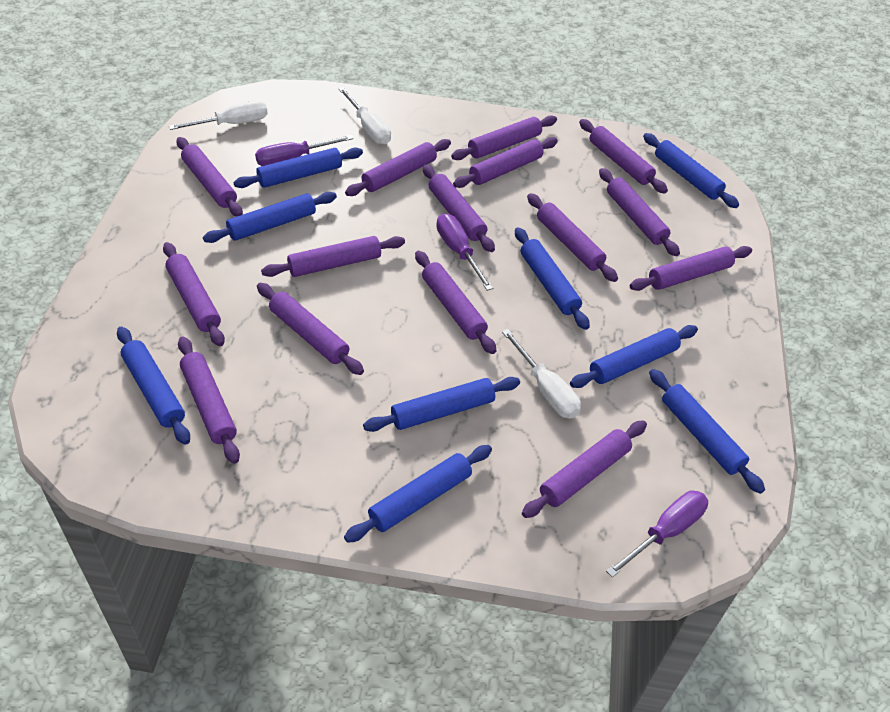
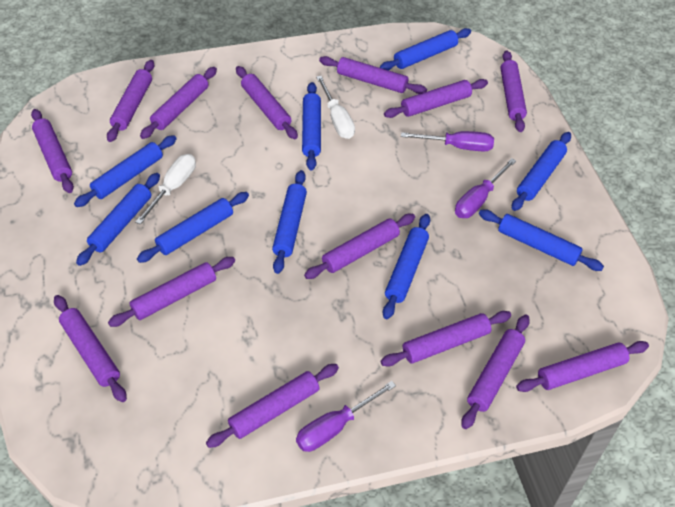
purple rolling pin: [163,242,225,346] [176,137,243,217] [178,337,240,464] [257,283,364,375] [261,236,405,277] [345,139,451,196] [415,251,497,354] [423,165,495,252] [451,115,557,160] [453,137,558,188] [522,420,647,518] [527,193,618,282] [579,119,668,193] [599,168,680,256] [630,246,752,291] = 15 -> [31,109,74,193] [54,295,127,402] [107,60,154,142] [108,257,235,327] [140,67,217,139] [206,364,339,448] [236,66,298,139] [304,214,415,279] [319,56,427,94] [381,311,511,367] [384,79,488,118] [461,315,530,429] [500,50,527,132] [516,341,649,392] = 14
white screwdriver: [169,101,268,130] [338,87,391,145] [502,329,581,419] = 3 -> [135,154,196,225] [316,76,355,139] = 2

